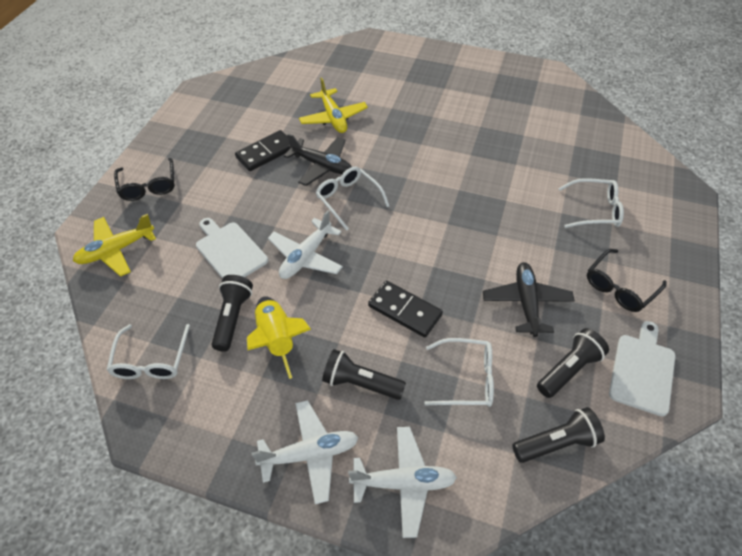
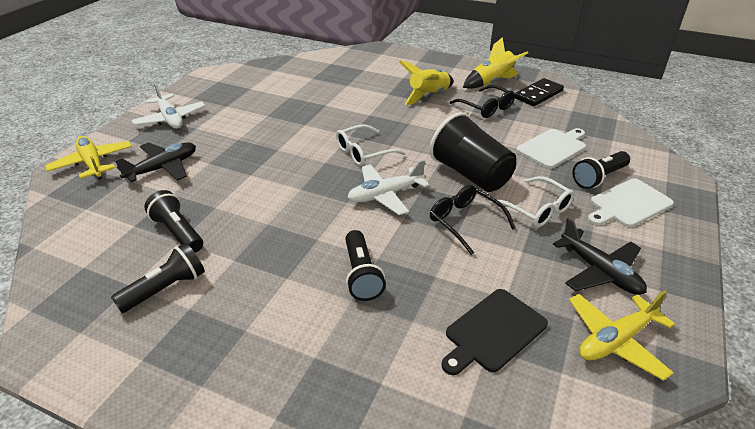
black cup: none = 0 -> [430,112,516,192] = 1
black cutting board: none = 0 -> [441,289,548,375] = 1
black domino: [235,130,290,171] [368,281,443,337] = 2 -> [515,78,564,106] = 1
white glasses: [107,324,190,379] [316,166,389,231] [424,338,494,407] [558,178,624,228] = 4 -> [336,124,406,166] [489,176,575,228] = 2
white plane: [251,400,359,504] [268,210,343,279] [348,427,457,538] = 3 -> [131,83,205,129] [347,160,429,215] = 2
yellow rocket: [247,296,311,379] = 1 -> [399,61,454,105] [463,37,528,89] = 2

